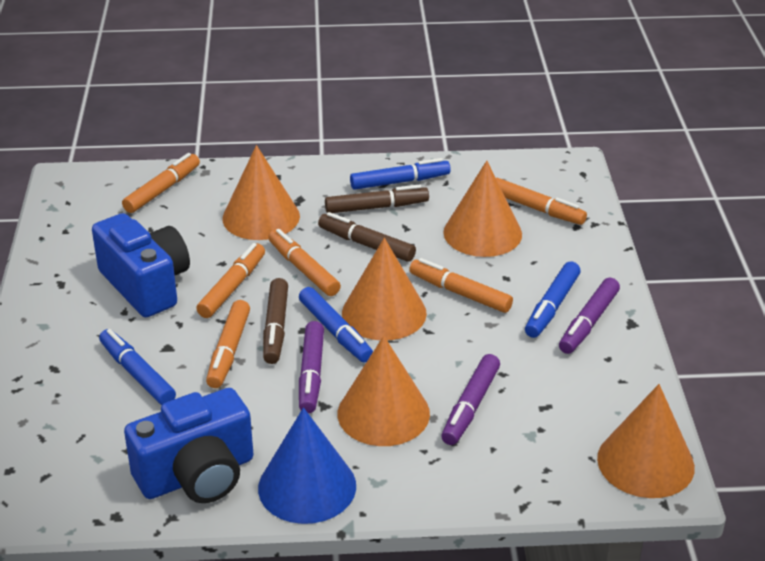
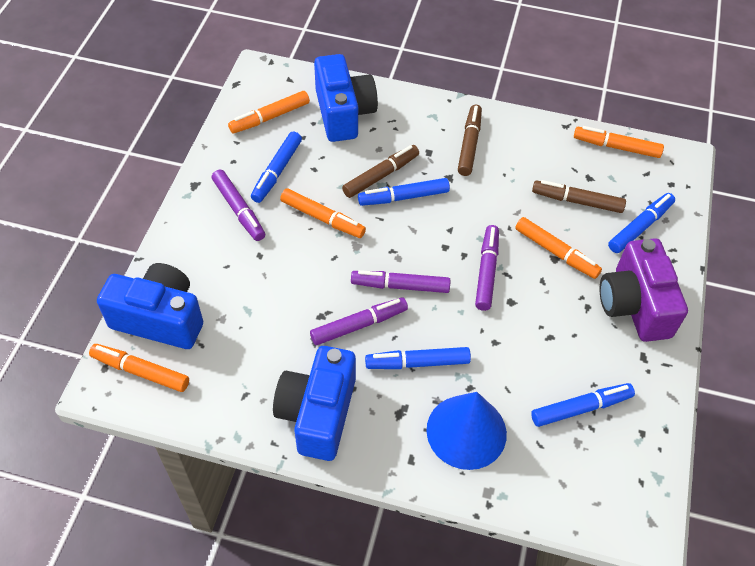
blue camera: [92,213,190,317] [124,388,254,503] = 2 -> [97,263,203,349] [273,346,356,461] [314,54,378,142] = 3
blue marker: [99,329,176,405] [299,287,373,363] [350,158,451,190] [525,261,581,338] = 4 -> [251,131,302,203] [358,178,450,206] [365,347,471,369] [531,383,635,427] [608,193,675,253] = 5
orange cone: [222,145,300,240] [338,336,430,446] [342,238,427,340] [443,161,522,257] [597,384,695,498] = 5 -> none = 0
orange marker: [122,153,200,213] [196,243,265,318] [206,300,250,388] [268,229,341,296] [409,258,513,313] [496,178,587,225] = 6 -> [89,344,189,392] [228,91,310,133] [280,188,366,238] [515,217,602,279] [574,126,664,158] = 5
purple camera: none = 0 -> [600,238,688,342] = 1
purple marker: [299,321,324,413] [441,354,500,445] [559,278,620,354] = 3 -> [212,170,265,241] [310,298,408,345] [351,270,450,293] [475,225,499,311] = 4

